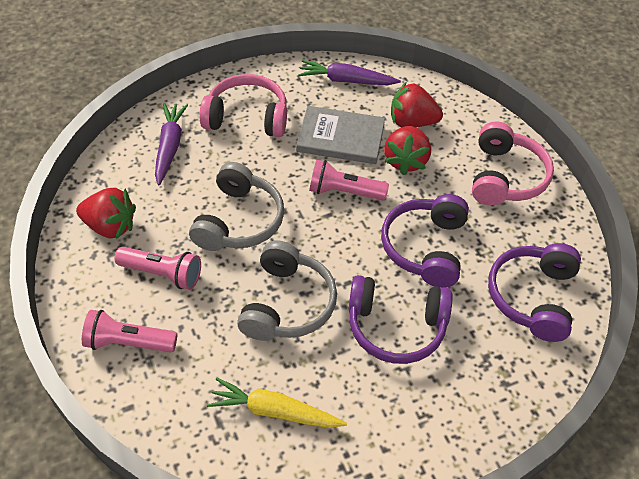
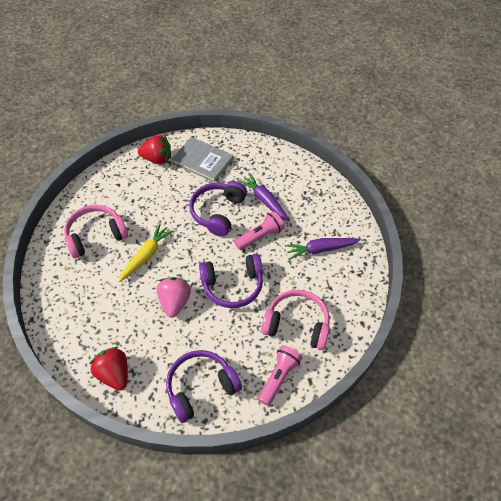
grey headphones: [189,162,284,251] [237,240,337,341] = 2 -> none = 0
pink flashlight: [82,310,177,352] [114,247,201,290] [309,159,389,200] = 3 -> [234,211,285,250] [258,345,302,406] = 2
pink strawberry: none = 0 -> [157,277,191,318] = 1
red strawberry: [76,188,136,239] [384,126,431,175] [391,82,443,127] = 3 -> [89,347,128,391] [138,135,171,164] = 2

